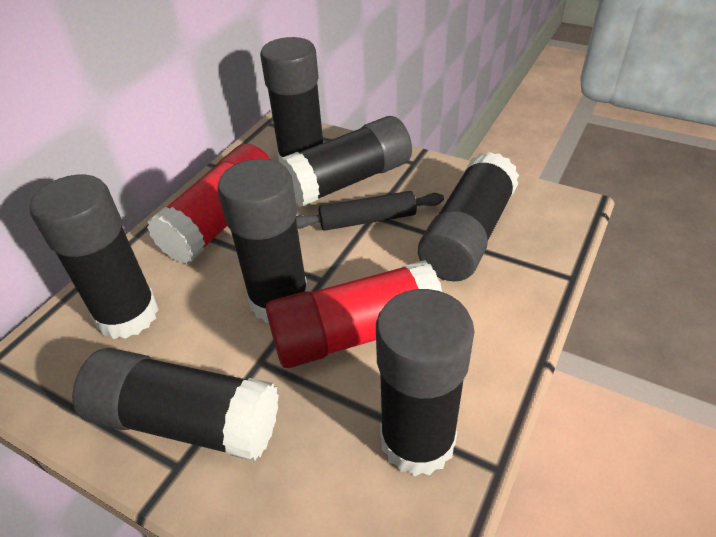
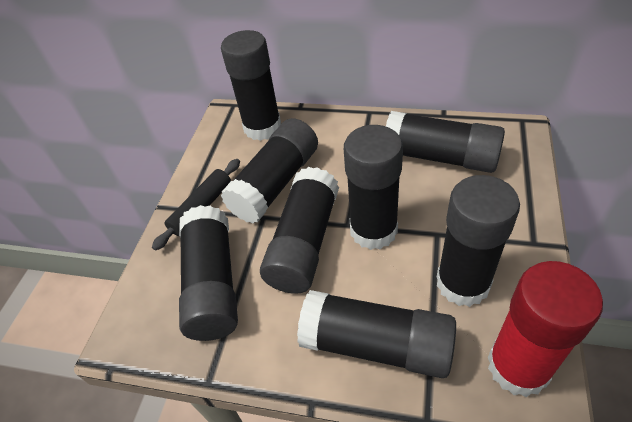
black glue stick: [29,175,159,339] [72,348,279,461] [217,159,309,323] [260,37,323,163] [279,116,412,207] [376,289,474,476] [418,152,519,281] = 7 -> [179,205,238,341] [221,30,281,141] [221,118,318,223] [260,167,339,294] [297,290,456,378] [344,125,403,250] [386,111,505,173] [437,175,520,307] = 8
red glue stick: [147,144,271,264] [266,260,442,368] = 2 -> [488,261,603,397] = 1

